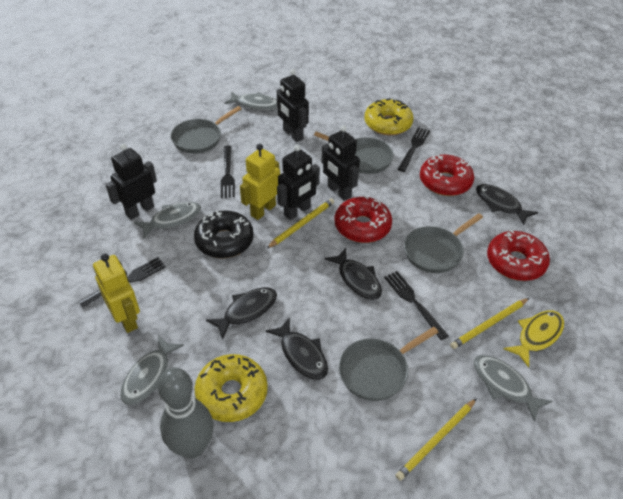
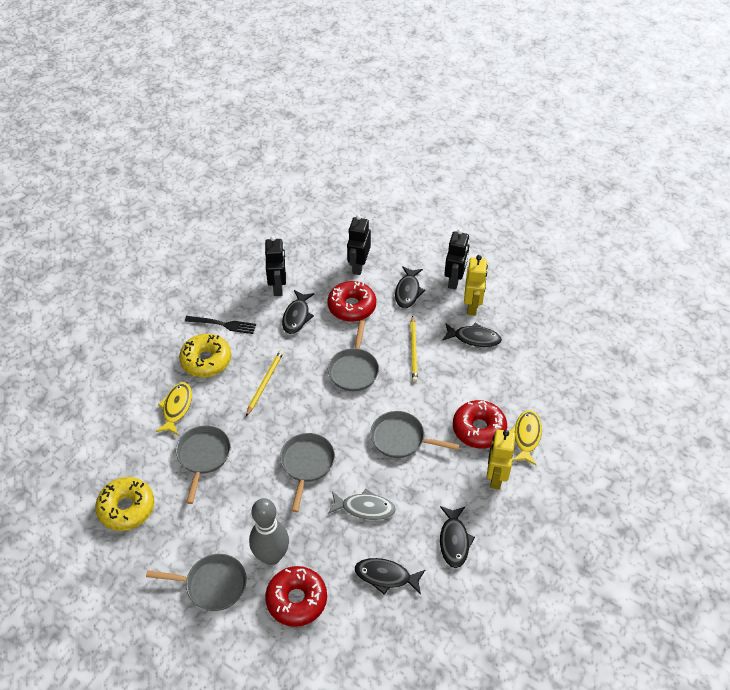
black donut: [194,210,254,258] = 1 -> none = 0
black fish: [206,287,277,339] [266,317,328,380] [324,248,382,300] [476,184,538,225] = 4 -> [282,290,314,334] [355,558,425,595] [395,266,425,308] [440,506,475,568] [442,323,502,347] = 5
black fork: [79,257,166,308] [221,145,235,198] [384,271,448,340] [398,127,430,172] = 4 -> [185,316,256,334] = 1
black robot: [105,144,157,220] [277,69,309,142] [277,145,320,220] [321,125,360,201] = 4 -> [265,236,286,296] [347,214,371,275] [444,229,469,290] = 3
grey fish: [120,335,184,405] [134,202,201,238] [225,91,278,110] [473,355,553,422] = 4 -> [328,489,396,520] = 1
grey pan: [171,106,241,154] [314,131,394,174] [339,327,438,401] [404,213,483,273] = 4 -> [146,554,247,611] [176,425,231,504] [280,433,335,512] [328,320,379,391] [370,411,460,458] = 5
yellow fish: [504,310,564,368] = 1 -> [156,382,192,435] [510,410,542,465] = 2
yellow pencil: [266,198,334,249] [396,398,477,481] [450,298,529,349] = 3 -> [246,350,284,416] [411,316,418,382] = 2

